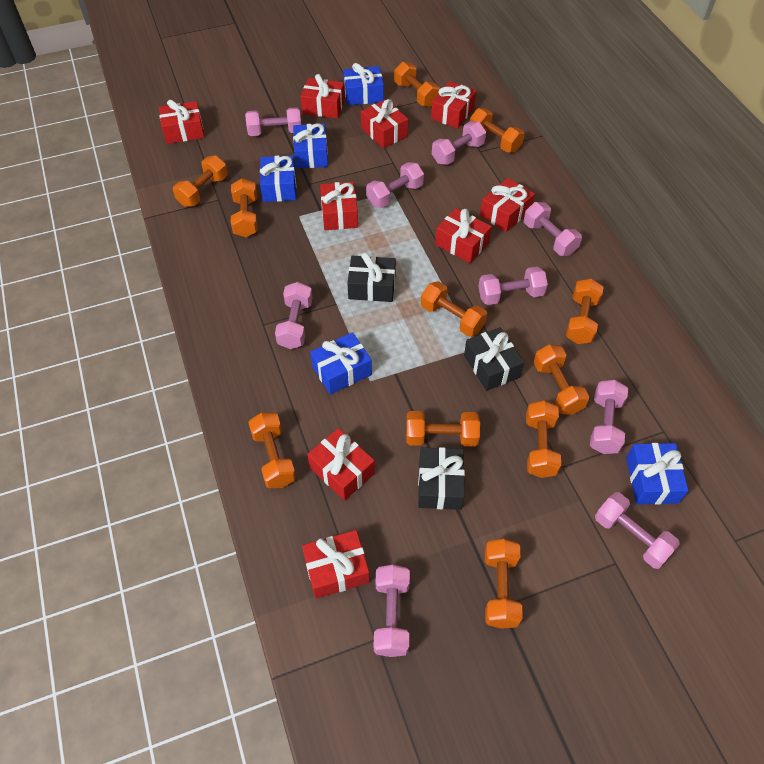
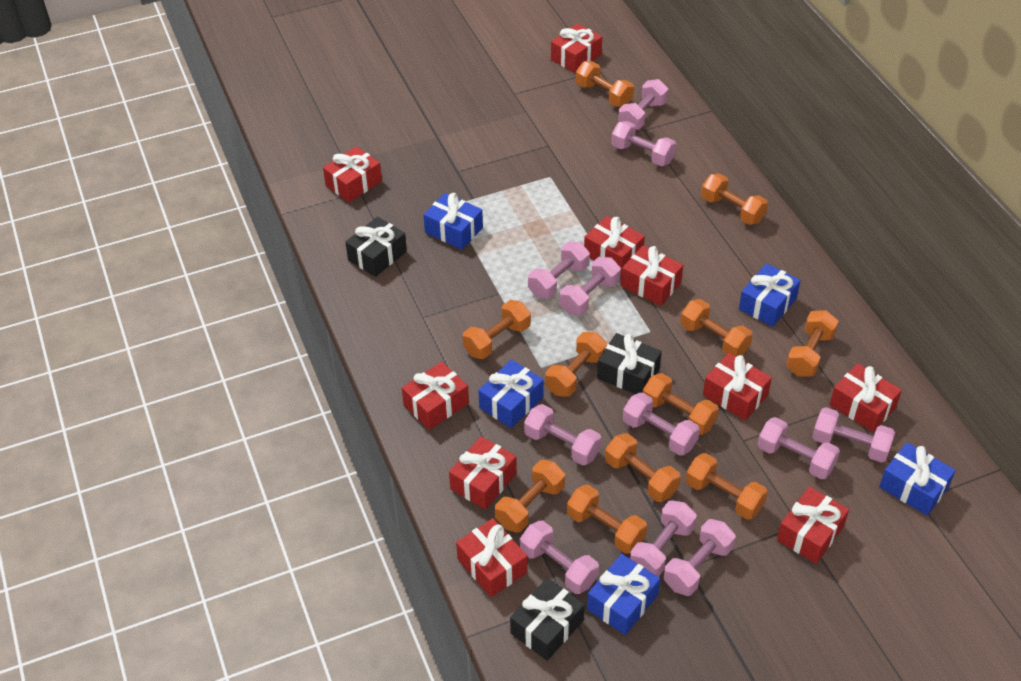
pink dumbbell: [245,107,301,136] [275,282,312,349] [366,162,424,208] [374,565,410,657] [432,121,486,165] [478,266,548,305] [524,202,582,256] [590,380,628,454] [595,492,680,569] = 9 -> [520,521,599,594] [524,404,601,466] [528,241,590,299] [559,257,621,316] [611,121,676,166] [618,79,668,130] [623,392,700,456] [630,500,697,577] [664,519,736,596] [757,417,840,479] [812,407,895,463] = 11
red gift: [159,100,204,144] [300,74,345,119] [302,530,370,599] [307,428,375,501] [320,182,358,230] [361,99,408,148] [431,81,476,129] [435,208,492,263] [480,178,535,232] = 9 -> [323,146,382,203] [402,362,469,430] [449,436,517,510] [456,518,527,597] [551,23,602,73] [584,216,645,275] [621,245,683,306] [703,353,772,420] [777,487,849,564] [830,363,902,432] = 10

